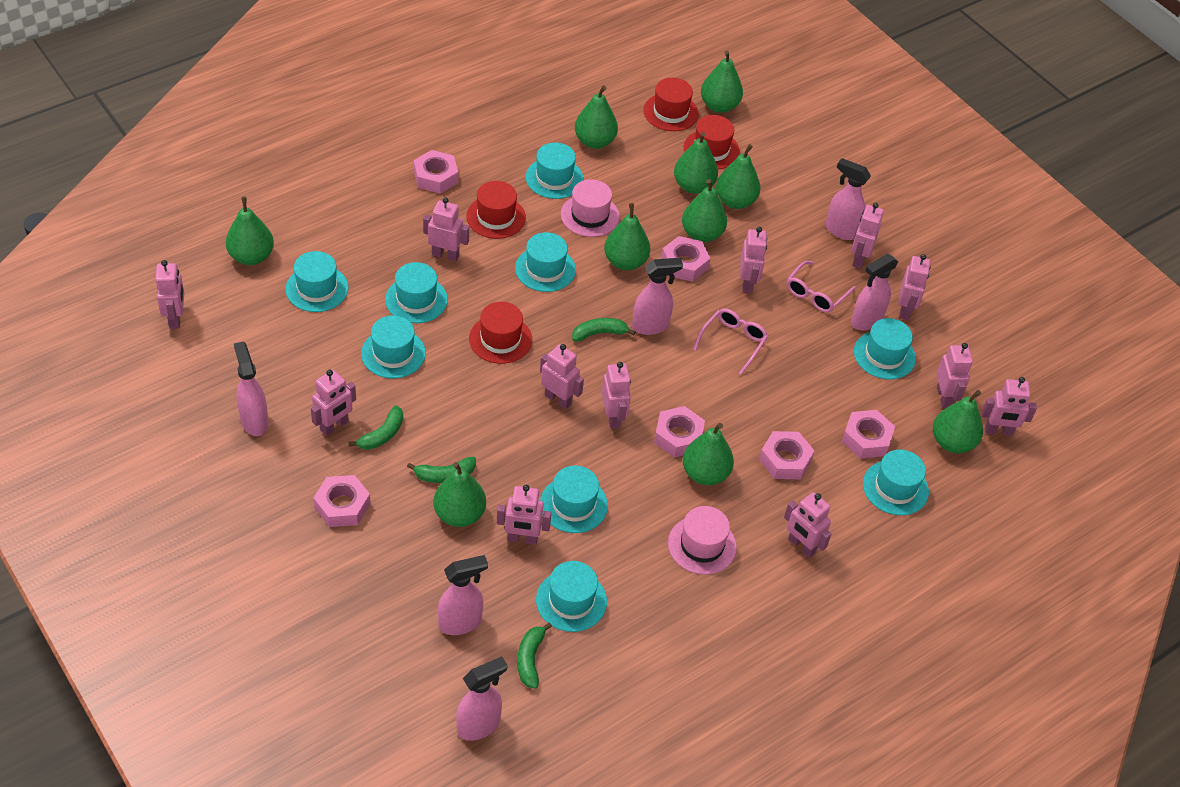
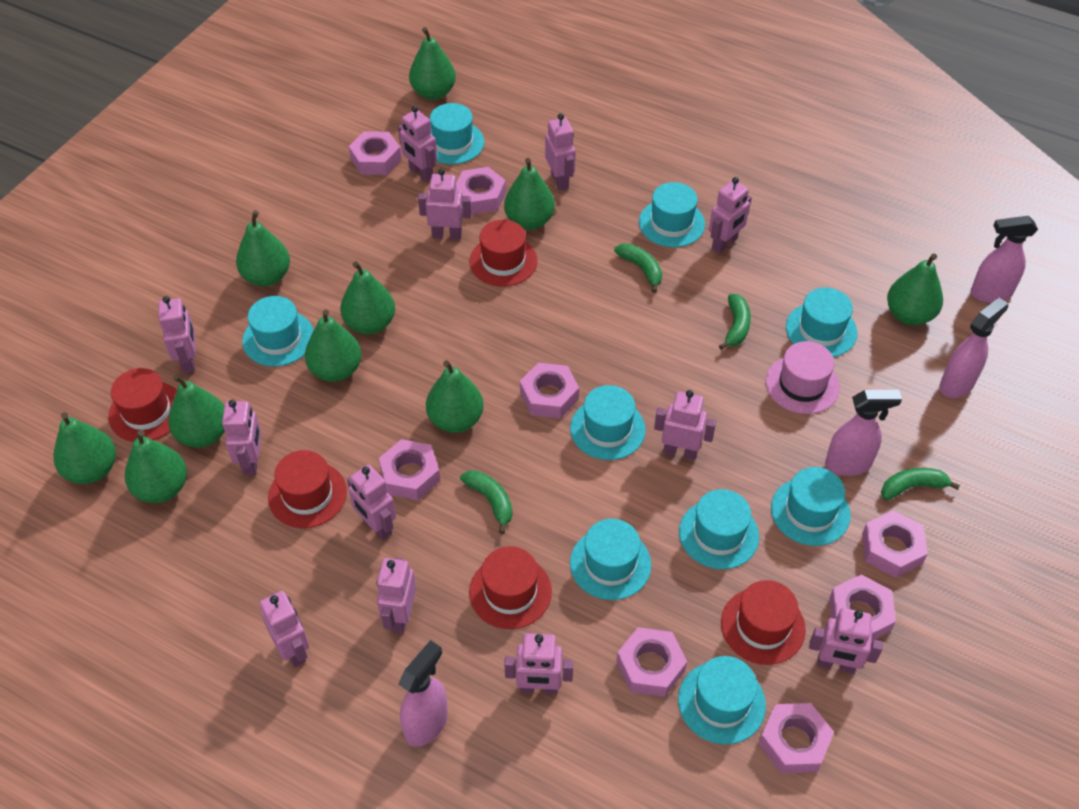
pink glasses: [693,308,768,375] [787,261,856,313] = 2 -> none = 0
pink hat: [561,179,620,237] [668,506,737,575] = 2 -> [766,341,840,414] = 1
pink nut: [313,475,371,527] [414,150,458,194] [654,406,705,458] [661,236,710,282] [759,431,814,479] [842,410,895,459] = 6 -> [349,131,402,175] [379,439,440,500] [456,167,506,215] [520,363,579,419] [616,627,687,697] [759,703,834,773] [829,574,896,641] [862,510,928,578] = 8
pink spray bottle: [234,341,269,436] [438,555,488,635] [456,656,507,741] [632,258,683,335] [826,158,871,240] [851,254,898,331] = 6 -> [398,640,448,747] [825,390,902,476] [940,298,1008,398] [971,216,1038,303] = 4
red hat: [466,181,526,239] [469,302,532,364] [643,78,699,131] [683,115,740,170] = 4 -> [108,368,177,442] [268,450,347,528] [469,546,552,629] [470,220,538,287] [721,580,806,665] = 5

